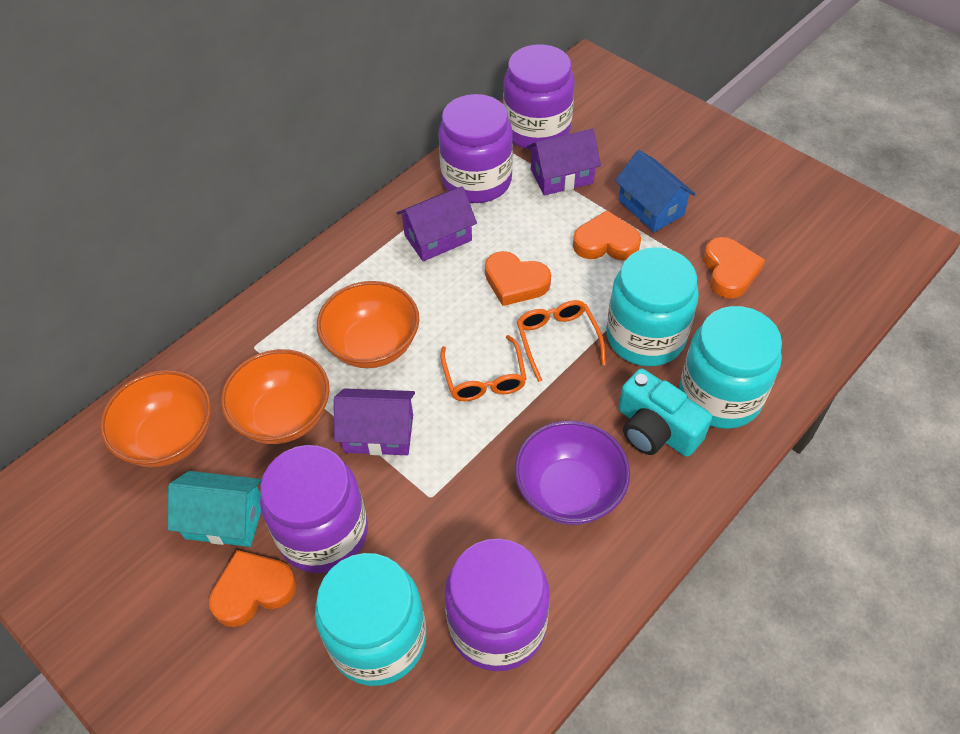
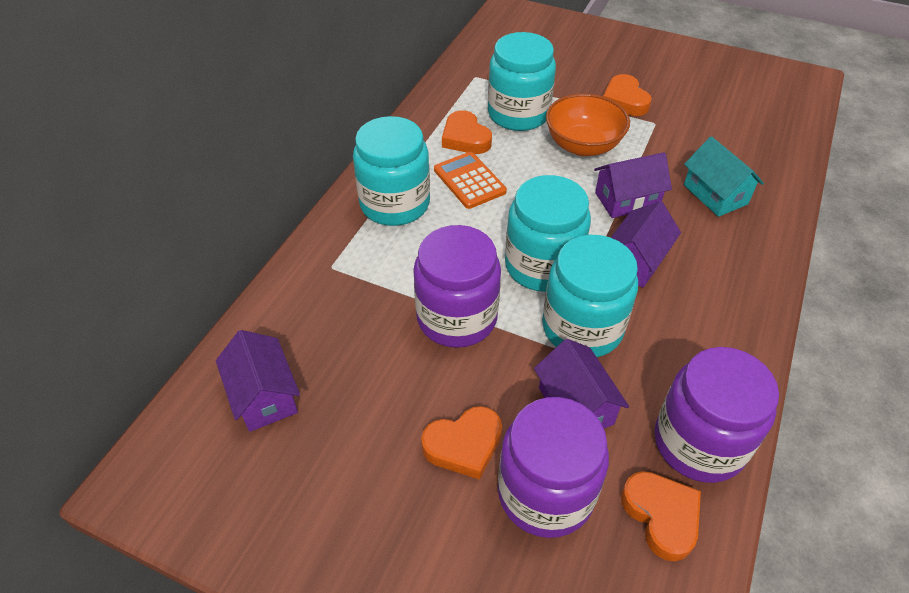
blue house: [615,150,696,232] = 1 -> none = 0
orange bowl: [100,370,211,467] [221,349,330,444] [317,281,419,368] = 3 -> [546,94,630,156] = 1
orange calculator: none = 0 -> [434,152,507,209] = 1
orange glasses: [440,335,527,401] [517,300,606,382] = 2 -> none = 0
purple bowl: [515,421,630,525] = 1 -> none = 0
purple house: [334,388,415,455] [397,186,477,261] [527,129,601,196] = 3 -> [216,330,300,432] [534,339,629,428] [594,152,672,218] [611,201,681,288] = 4
purple jar: [260,445,368,573] [438,94,513,203] [445,539,550,671] [503,44,575,150] = 4 -> [413,225,501,348] [498,397,609,538] [655,347,779,483] = 3
turquoise camera: [618,368,712,457] = 1 -> none = 0
turquoise jar: [315,553,426,686] [606,247,699,366] [679,306,782,429] = 3 -> [353,116,430,226] [488,32,556,131] [505,175,591,292] [542,235,638,357] = 4

